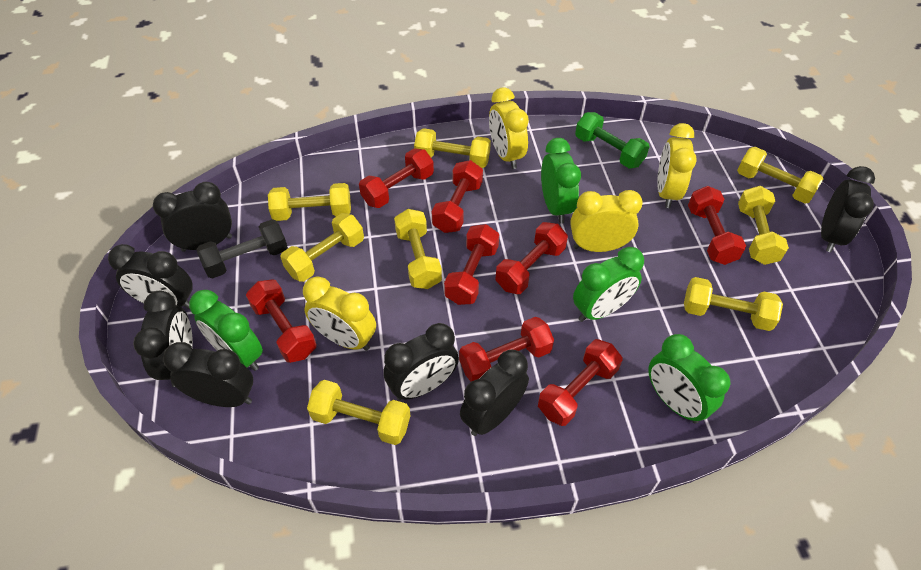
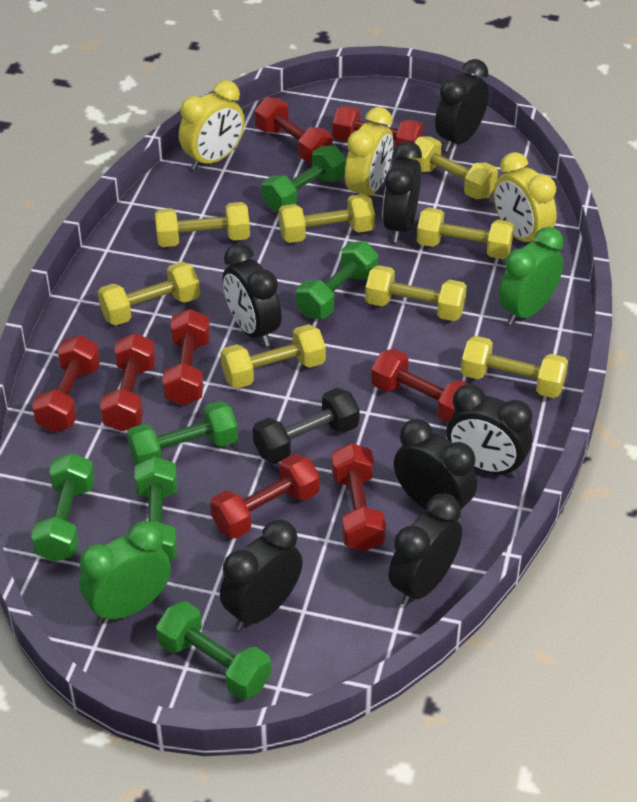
green clock: [189,290,263,371] [541,138,581,224] [573,247,644,322] [648,334,730,423] = 4 -> [79,521,171,624] [498,227,564,326] = 2
green dumbbell: [575,112,650,169] = 1 -> [31,453,95,562] [127,401,238,465] [135,456,177,561] [156,601,271,700] [262,145,346,212] [296,242,378,319] = 6
yellow clock: [303,276,376,351] [489,87,529,169] [570,190,643,252] [657,123,697,208] = 4 -> [179,80,245,170] [345,107,393,196] [494,152,557,242] = 3

